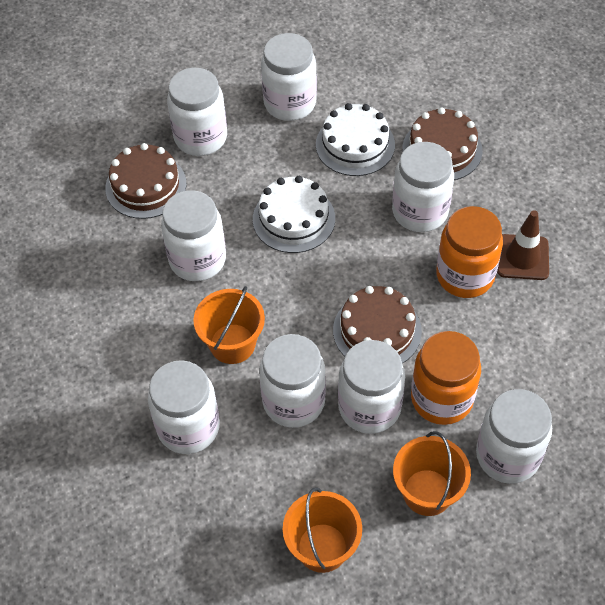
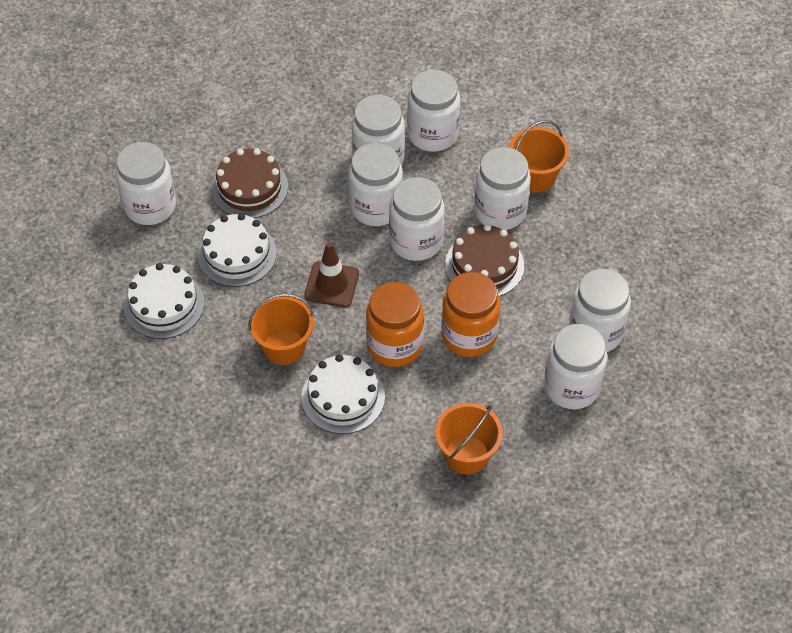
brown cake: [105,143,187,219] [333,286,422,363] [402,107,483,180] = 3 -> [211,148,288,218] [445,224,524,296] = 2
white cake: [253,176,335,253] [316,103,395,176] = 2 -> [124,263,204,339] [198,213,277,287] [301,354,385,434] = 3

